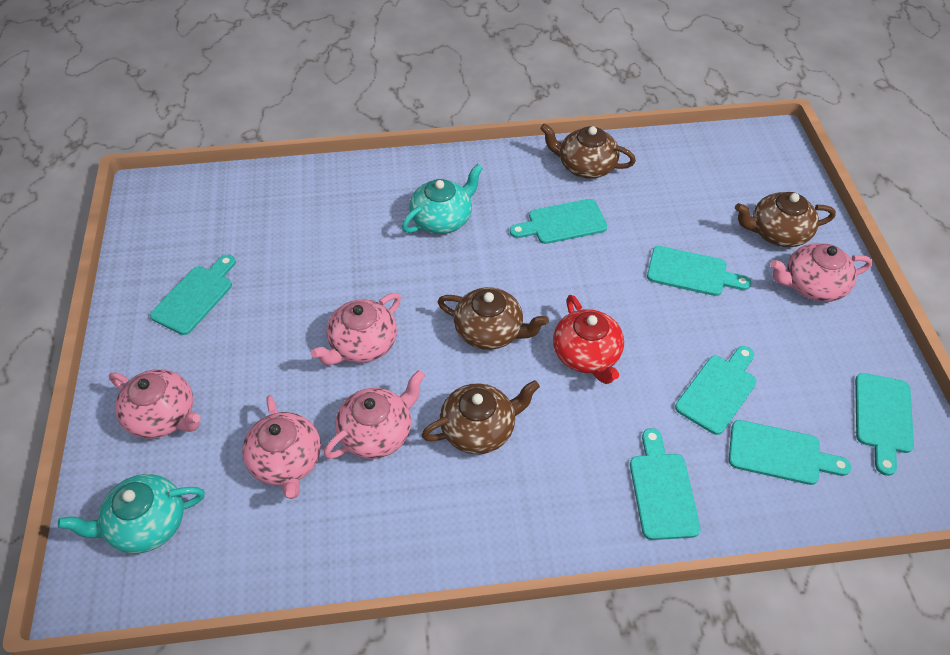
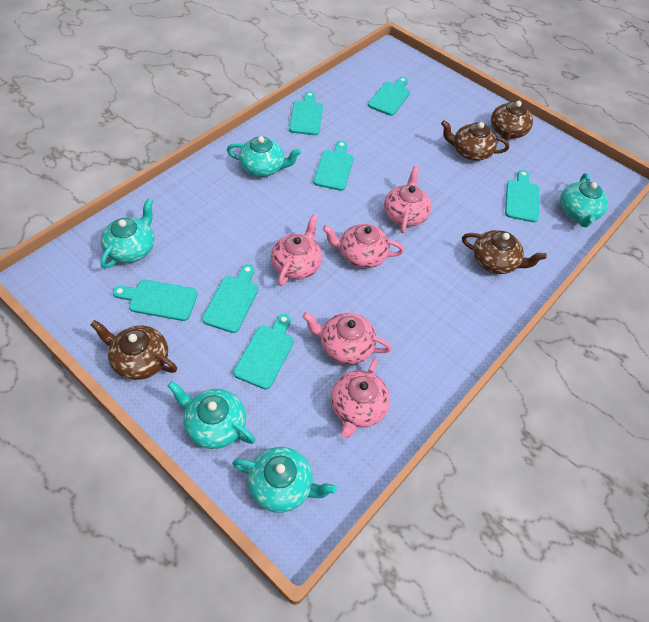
red teapot: [553,295,624,384] = 1 -> none = 0
turquoise teapot: [58,474,205,553] [402,164,483,234] = 2 -> [101,199,154,269] [168,381,256,449] [227,136,301,177] [232,447,337,513] [560,173,608,227] = 5

